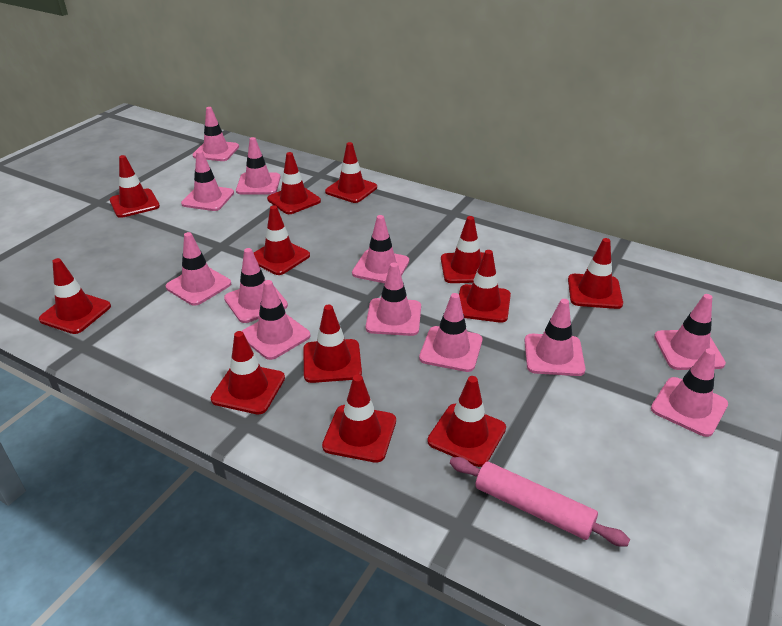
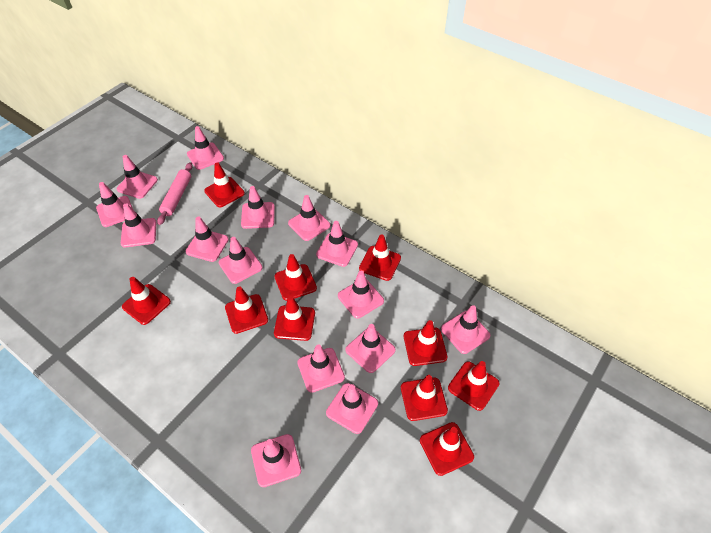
pink traffic cone: [166,232,231,306] [181,150,234,211] [192,107,239,161] [224,248,288,323] [236,137,281,194] [242,280,310,360] [352,215,409,283] [366,263,421,336] [419,293,483,372] [525,299,585,376] [651,348,728,437] [654,294,726,370] = 12 -> [96,182,133,227] [117,155,158,199] [121,203,156,247] [186,217,229,262] [187,126,224,170] [219,237,263,284] [241,186,275,229] [251,434,301,487] [288,195,330,241] [297,344,345,393] [316,221,358,267] [326,383,378,434] [338,271,384,319] [345,324,396,373] [441,305,490,354] = 15
red traffic cone: [39,258,111,334] [110,155,160,218] [211,331,285,414] [254,205,310,275] [267,152,321,214] [303,305,362,383] [322,375,396,463] [325,142,377,203] [427,376,506,467] [441,216,484,283] [459,250,511,323] [568,238,623,309] = 12 -> [122,277,171,325] [204,162,245,208] [225,286,268,334] [274,254,317,301] [274,296,315,341] [359,235,401,281] [401,375,448,421] [404,320,447,366] [420,422,474,476] [448,361,499,411] = 10

